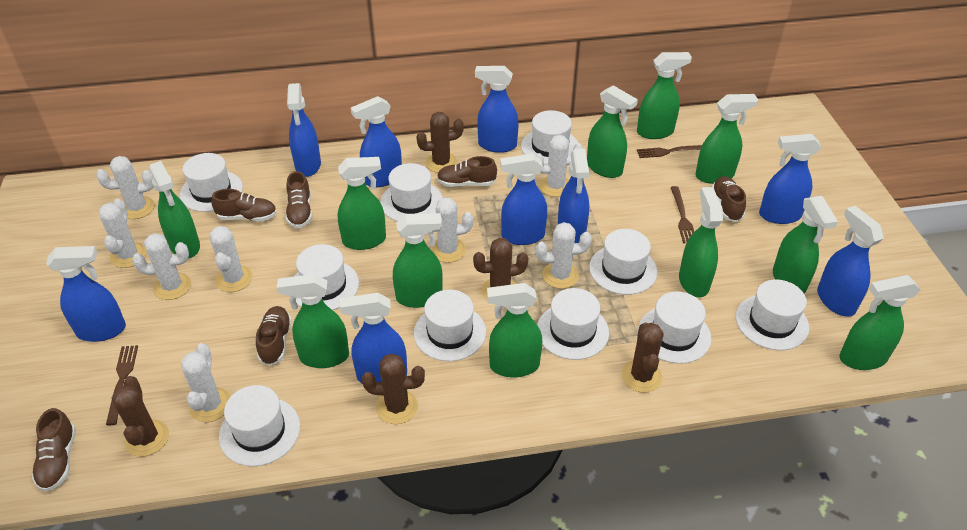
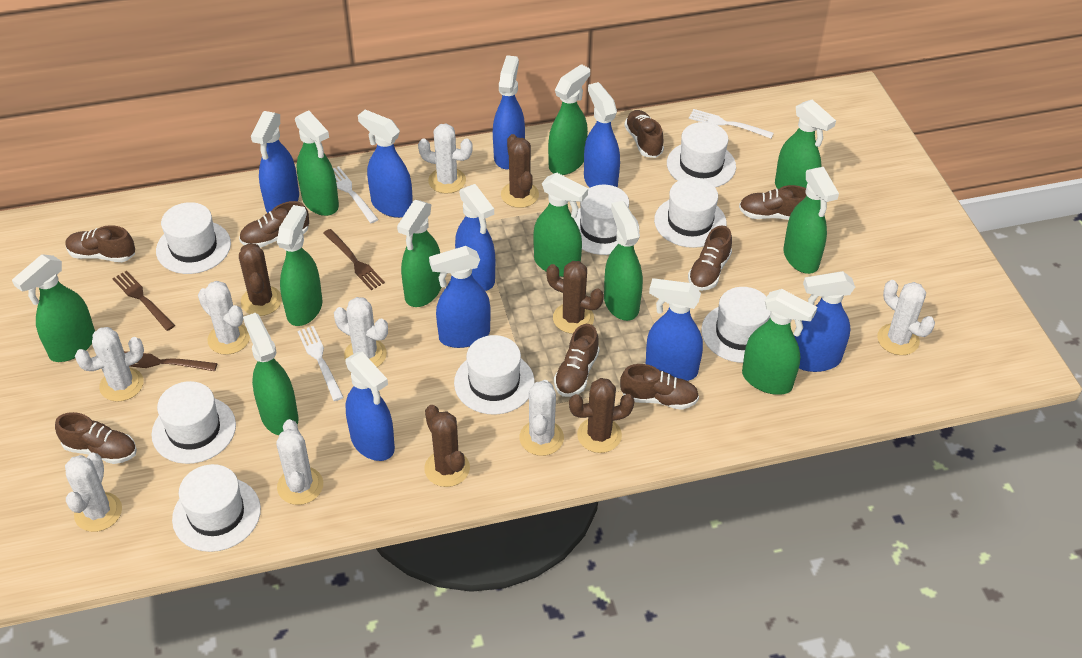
brown shoe: [32,408,76,492] [211,189,277,221] [256,306,292,366] [286,171,312,228] [437,156,497,187] [712,176,746,222] = 6 -> [55,412,137,464] [65,225,135,262] [239,201,309,248] [554,324,600,397] [620,364,699,410] [624,110,664,158] [688,225,732,291] [739,185,807,220] = 8
white fork: none = 0 -> [298,326,344,401] [333,166,379,223] [689,109,774,138] = 3
white hat: [180,153,243,212] [219,385,300,466] [294,244,359,310] [380,163,443,221] [414,290,486,361] [521,110,578,164] [537,288,609,360] [589,229,658,295] [638,292,711,364] [736,280,809,350] = 10 -> [151,381,236,464] [156,202,231,274] [172,464,261,552] [454,335,535,415] [574,185,639,255] [654,178,727,248] [667,122,736,187] [701,287,771,363] = 8

